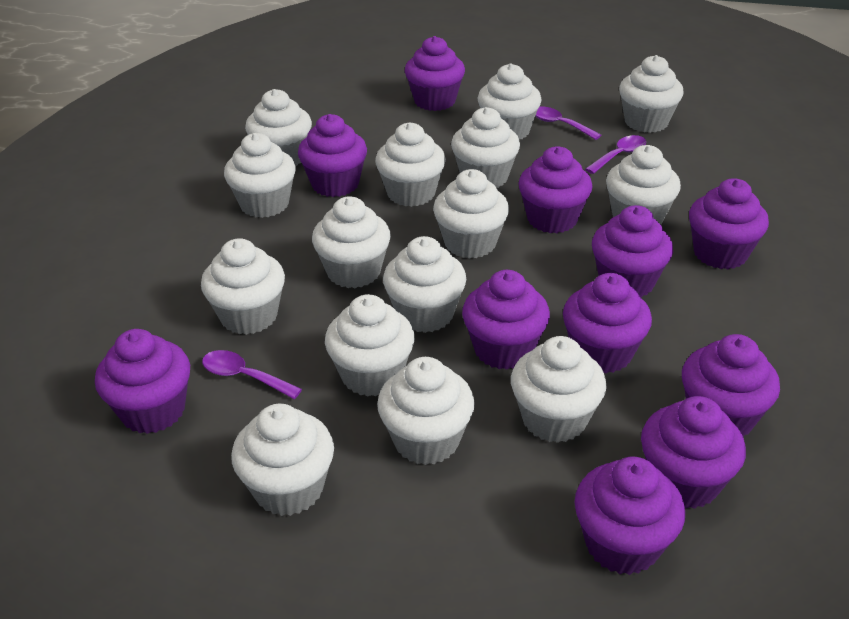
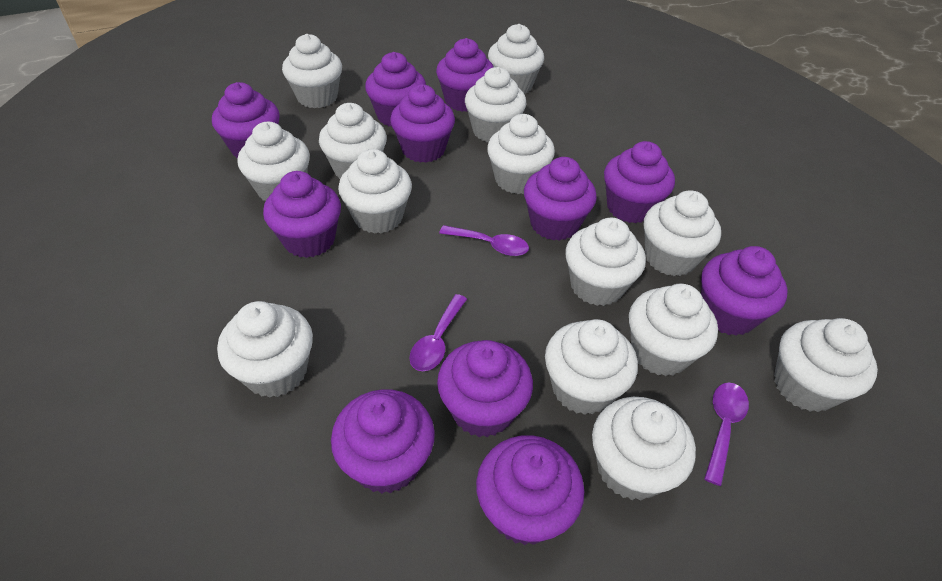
white cupcake: [201,238,285,335] [224,133,296,218] [231,404,334,516] [245,89,312,166] [312,196,391,288] [325,294,415,397] [375,122,446,207] [377,357,475,465] [383,236,466,333] [433,169,509,259] [451,107,520,188] [477,63,542,139] [511,336,607,443] [606,145,681,225] [619,55,684,133] = 15 -> [217,301,313,398] [238,122,310,201] [282,34,342,108] [319,103,387,179] [338,149,412,234] [465,67,526,142] [487,114,555,194] [488,24,544,94] [545,319,638,415] [565,218,646,306] [592,397,696,500] [629,284,718,376] [644,190,721,276] [774,318,878,412] = 14

